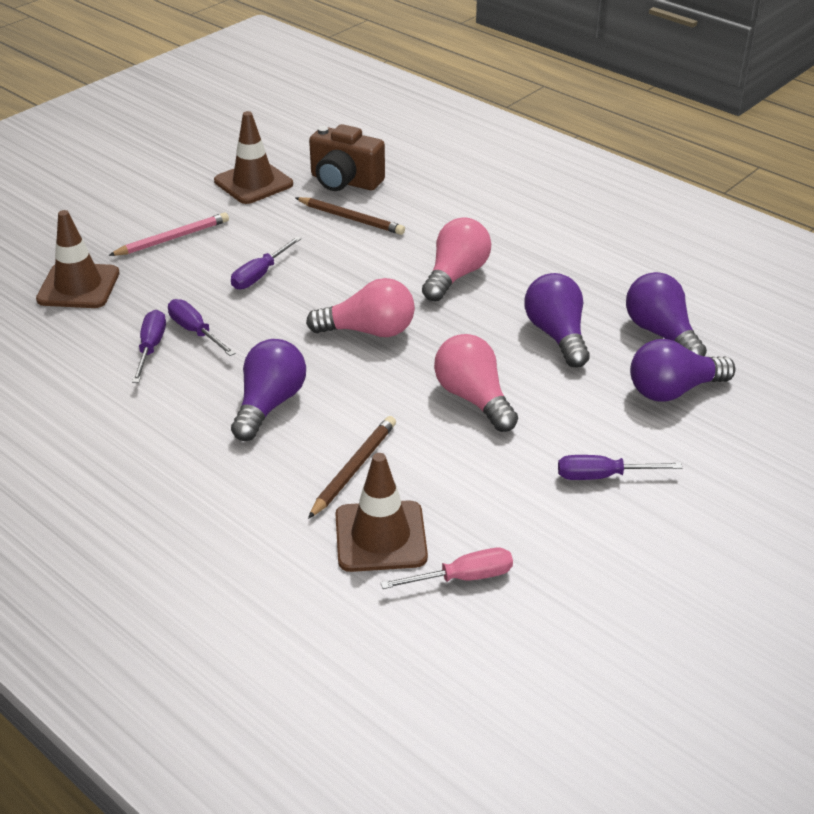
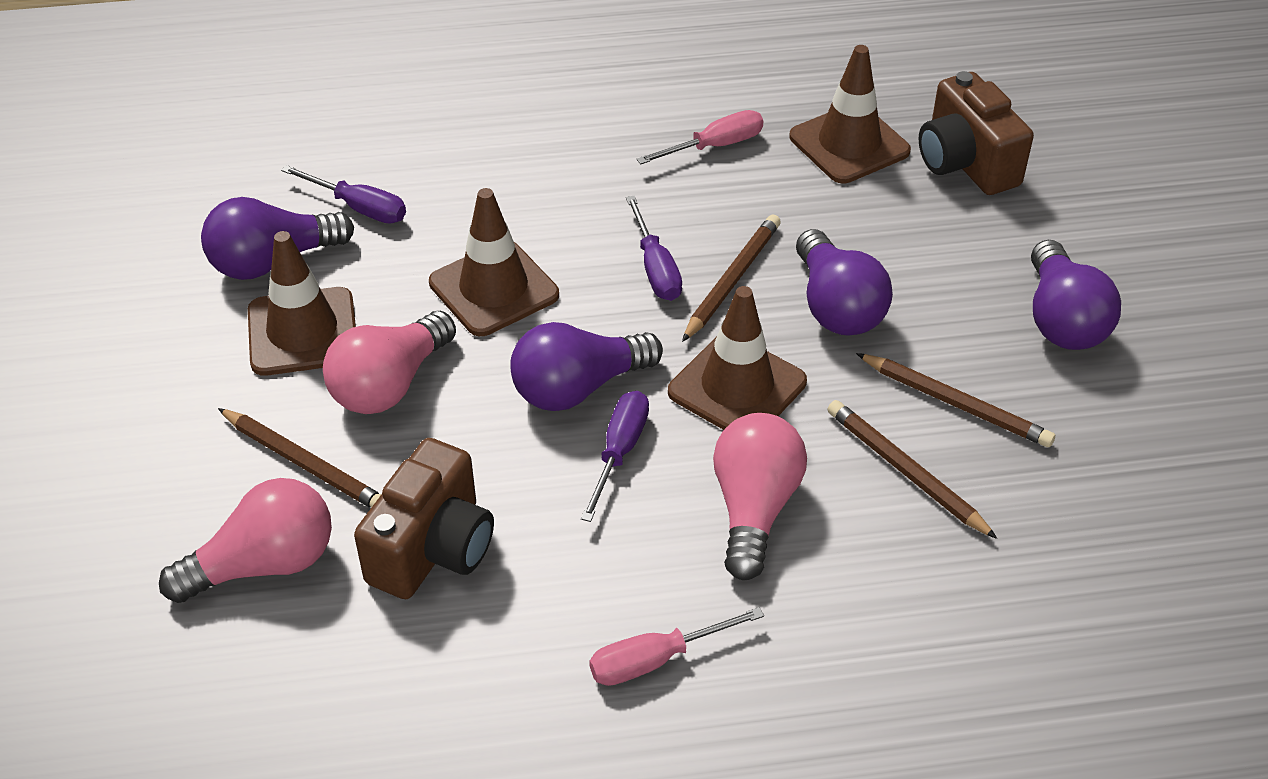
brown camera: [309,124,385,191] = 1 -> [354,438,494,599] [919,71,1034,195] = 2
brown pencil: [296,197,405,235] [308,416,396,519] = 2 -> [218,408,381,508] [682,214,781,342] [827,400,997,539] [856,353,1055,447] = 4
brown traffic cone: [36,210,120,308] [214,111,293,204] [335,453,428,572] = 3 -> [248,231,356,376] [429,188,559,336] [668,286,807,430] [789,45,911,183] = 4
pink pencil: [108,212,229,256] = 1 -> none = 0
pink screwdriver: [380,548,513,589] = 1 -> [589,607,764,686] [637,110,763,164] = 2
purple screwdriver: [132,310,166,383] [168,299,236,356] [231,236,301,290] [558,455,682,480] = 4 -> [281,165,406,224] [581,391,649,522] [626,196,682,301] = 3

